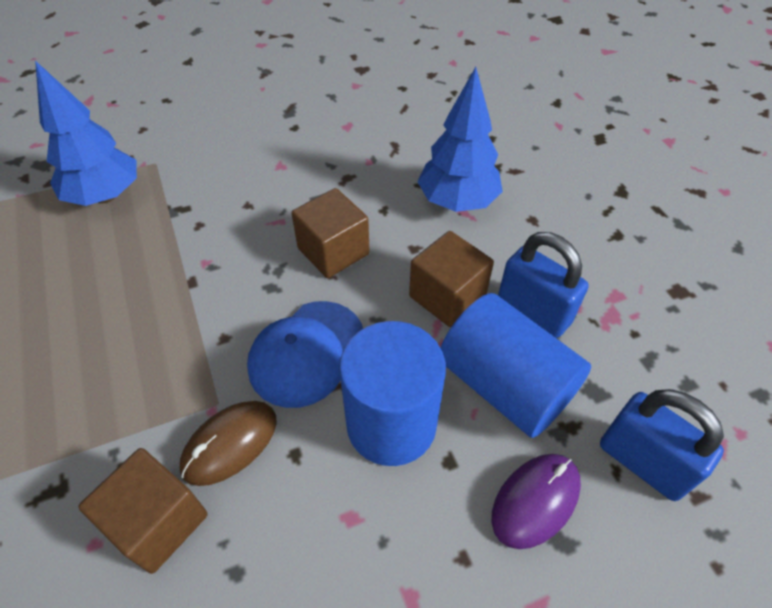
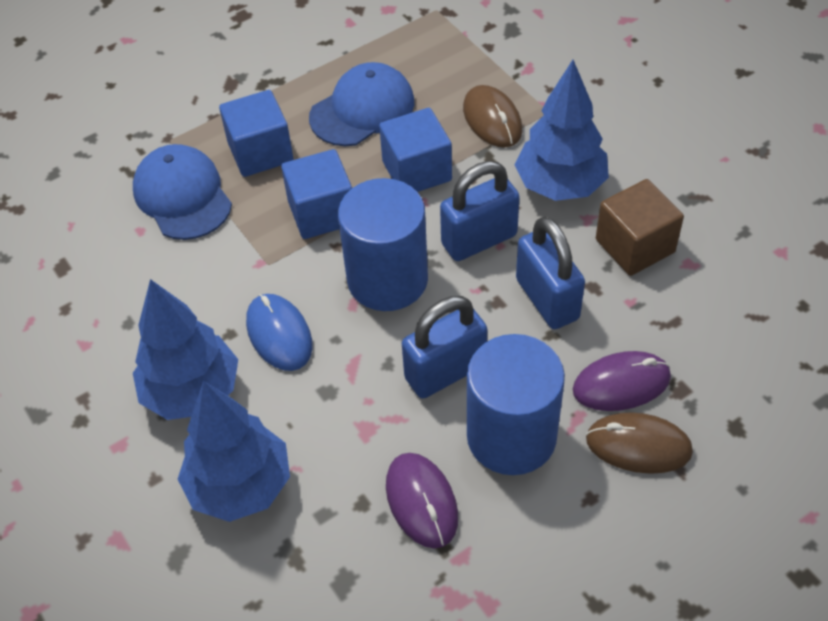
blue cap: [247,301,363,408] = 1 -> [133,144,232,240] [309,62,414,146] = 2
blue cube: none = 0 -> [219,90,293,177] [281,149,352,239] [379,108,452,192] = 3
blue mouse: none = 0 -> [246,294,312,371] = 1
blue padlock: [498,232,588,338] [600,389,724,501] = 2 -> [402,296,487,398] [440,161,520,261] [516,217,585,329] = 3
blue tree: [35,61,137,206] [417,67,503,212] = 2 -> [133,279,238,420] [178,381,290,522] [515,60,609,201] = 3
brown cube: [78,448,208,574] [291,188,370,278] [409,231,494,327] = 3 -> [596,179,684,276] = 1
brown mouse: [180,401,277,486] = 1 -> [463,85,522,148] [586,412,693,474] = 2
purple mouse: [492,454,581,549] = 1 -> [386,453,458,549] [573,351,671,411] = 2

